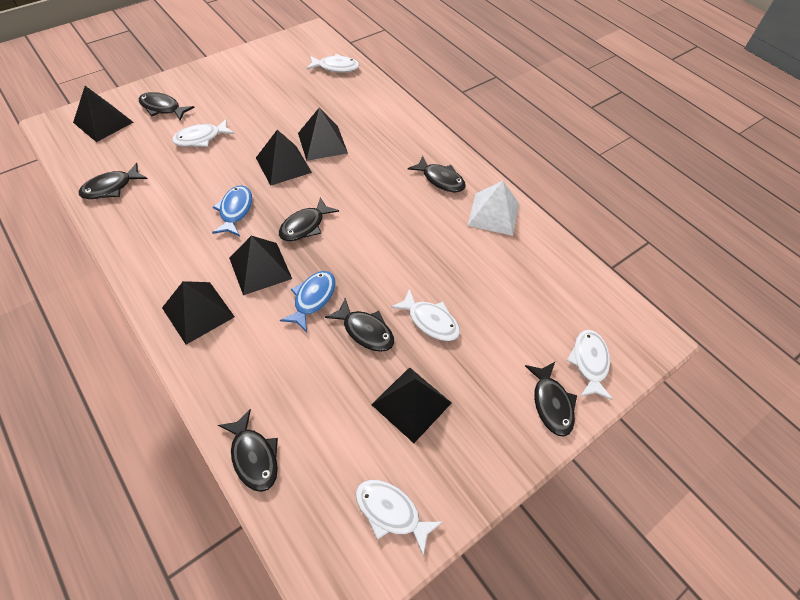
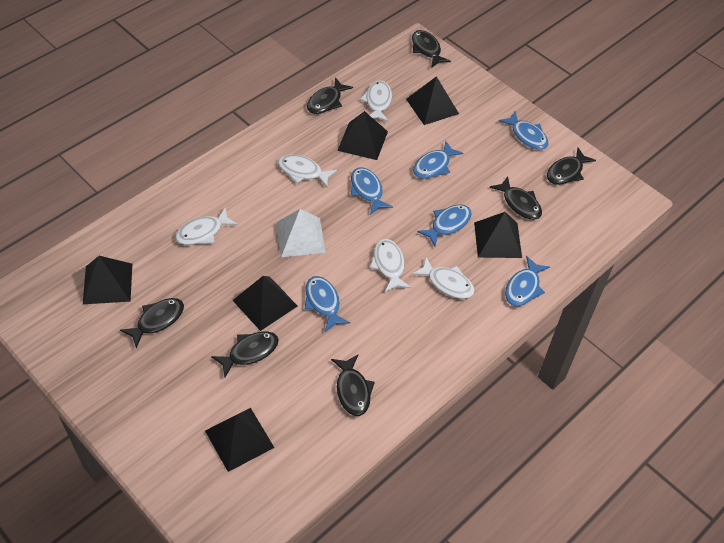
blue fish: [212,185,252,236] [280,271,336,333] = 2 -> [305,276,350,332] [351,167,393,215] [413,141,463,179] [417,204,472,246] [499,111,549,150] [505,256,550,306] = 6

